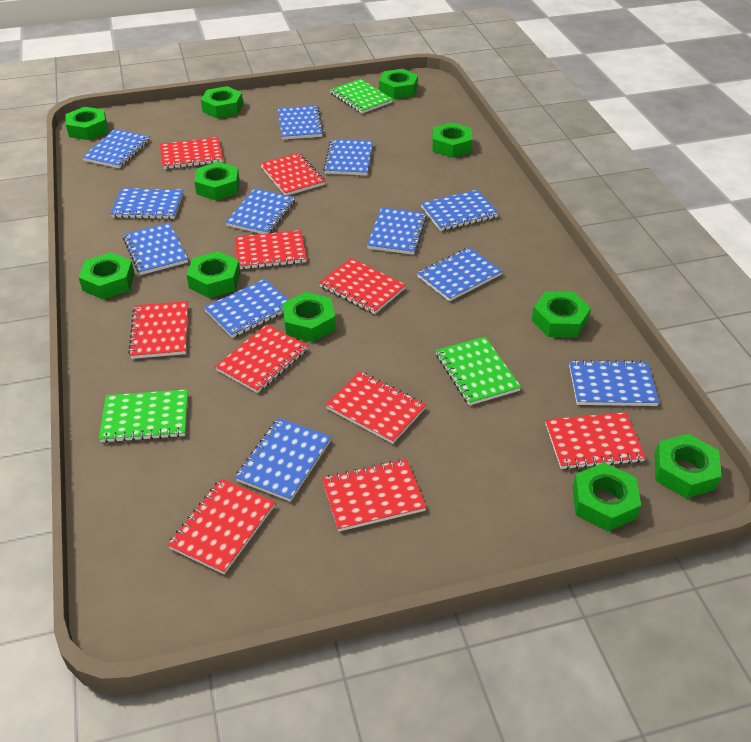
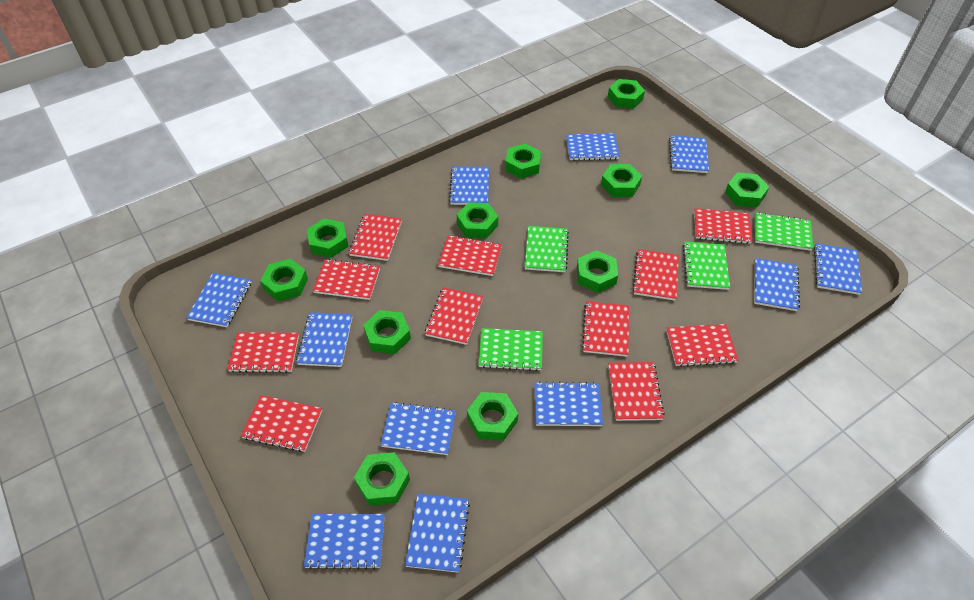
blue notebook: [82,129,150,168] [110,188,183,219] [123,223,188,275] [204,279,289,338] [225,188,295,234] [235,418,331,502] [278,106,324,140] [323,139,373,175] [367,207,427,255] [417,247,503,301] [421,190,499,231] [569,360,659,406] = 12 -> [186,273,251,327] [296,312,352,367] [304,514,385,570] [380,402,456,455] [405,494,470,573] [449,166,489,205] [534,381,603,426] [566,133,620,161] [669,135,709,173] [754,258,800,311] [814,243,862,295] = 11
green notebook: [99,389,188,443] [330,79,393,114] [436,337,521,406] = 3 -> [478,328,543,371] [525,226,569,272] [683,242,730,290] [755,212,813,251] = 4
red notebook: [128,301,188,359] [160,137,223,169] [168,478,275,574] [215,324,308,393] [234,230,307,270] [260,153,325,195] [319,258,406,314] [322,459,426,531] [326,371,426,444] [545,412,646,470] = 10 -> [227,332,299,373] [241,395,322,452] [313,259,380,300] [349,214,402,261] [425,287,483,345] [438,235,502,276] [582,301,629,357] [608,362,665,421] [633,249,679,300] [666,324,739,367] [694,208,753,244] = 11

